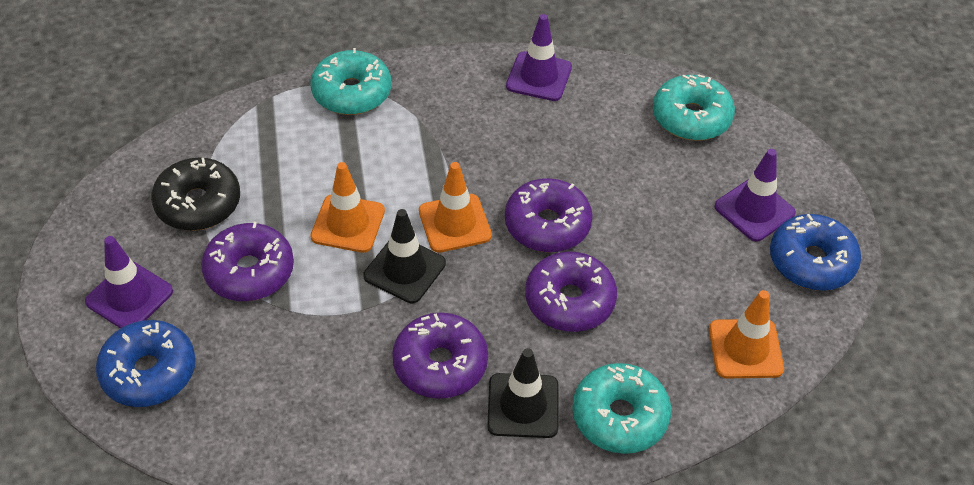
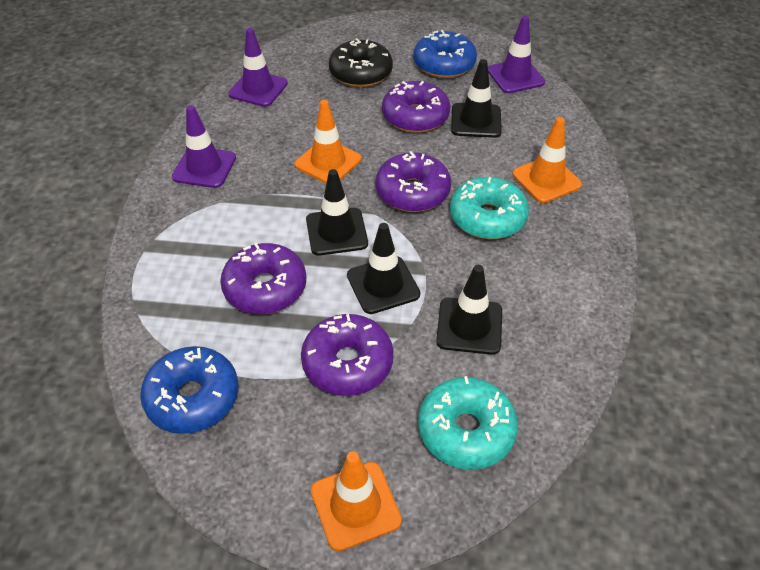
black traffic cone: [363,209,446,303] [487,348,559,438] = 2 -> [306,169,368,256] [347,223,420,314] [436,265,502,355] [451,59,502,138] = 4
turquoise donut: [311,48,391,115] [572,363,671,454] [653,74,735,141] = 3 -> [418,376,518,470] [450,177,529,239] = 2

